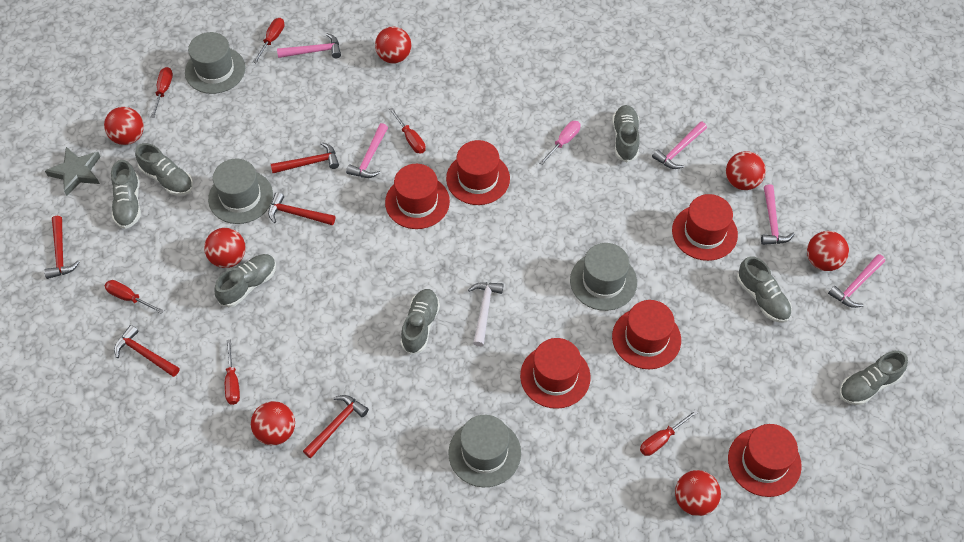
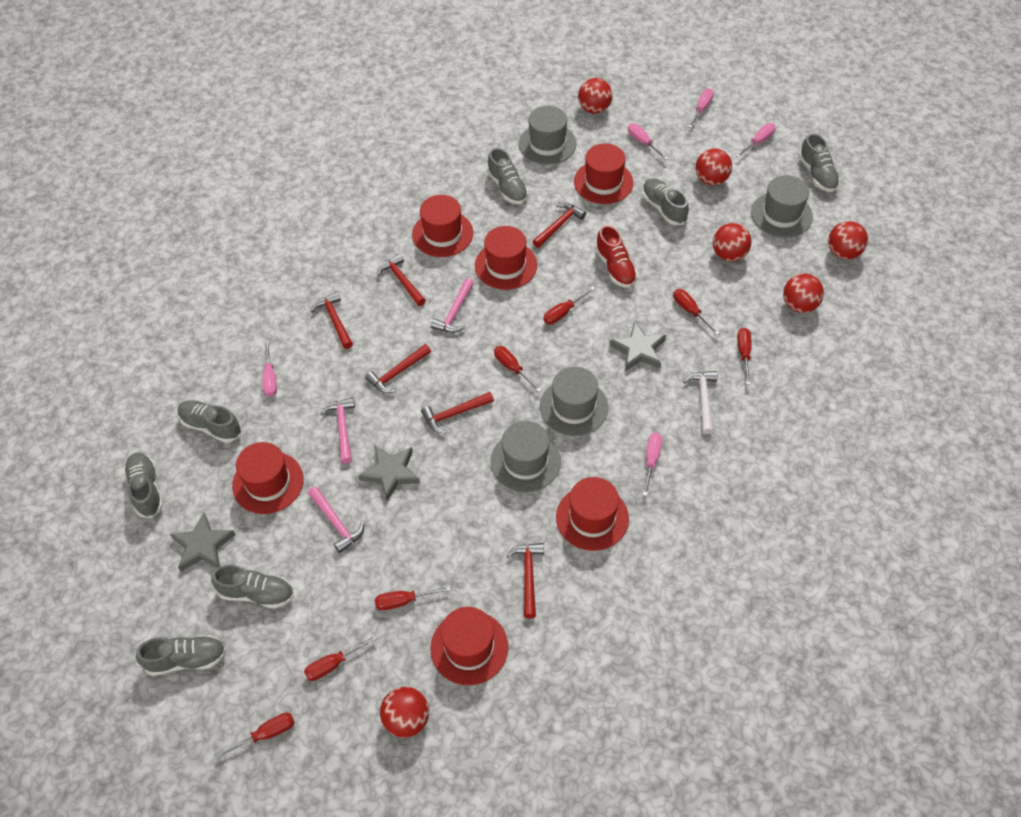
grey star: [45,147,101,196] = 1 -> [170,512,236,572] [358,446,420,501] [609,322,666,372] = 3
pink hammer: [277,33,341,58] [346,123,388,178] [652,121,707,169] [761,184,795,245] [828,254,885,308] = 5 -> [308,487,364,553] [320,398,355,464] [431,278,474,333] = 3
pink screwdriver: [539,121,581,165] = 1 -> [262,340,277,397] [628,123,669,160] [643,433,662,496] [688,89,714,128] [736,123,776,158] = 5
red ball: [104,107,144,145] [204,228,246,268] [251,401,295,445] [375,27,411,64] [675,470,721,516] [726,151,766,190] [807,231,849,271] = 7 -> [380,687,429,738] [578,78,612,114] [696,148,732,186] [713,223,751,262] [783,274,824,313] [828,221,868,260] = 6
red hammer: [44,216,80,279] [114,325,180,377] [268,192,335,225] [271,142,339,173] [303,395,369,458] = 5 -> [311,292,353,349] [365,344,431,393] [377,253,426,306] [421,392,494,434] [506,543,544,619] [532,203,586,248] = 6
red screwdriver: [105,280,164,314] [151,67,173,118] [225,340,240,405] [253,18,285,63] [389,108,426,154] [640,409,698,456] = 6 -> [215,713,295,758] [304,635,378,681] [375,586,451,610] [494,346,542,392] [543,286,595,324] [673,289,720,335] [737,328,752,385] = 7
red shoe: none = 0 -> [595,225,637,288] = 1

